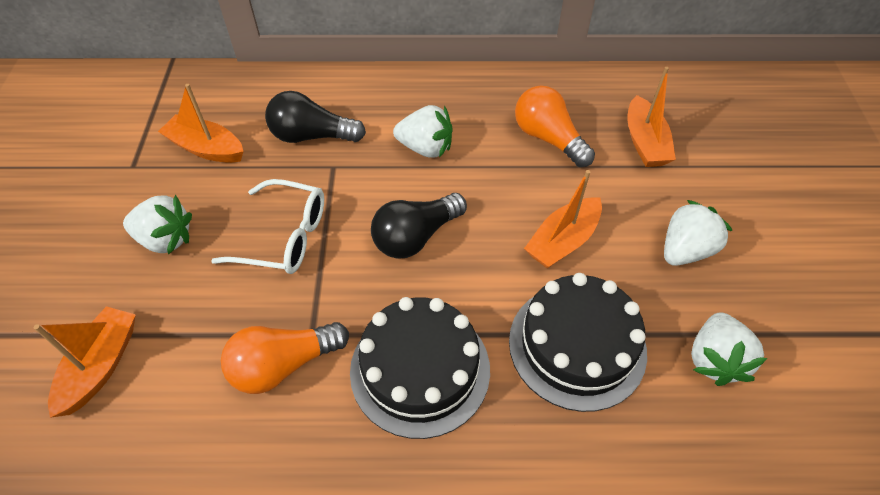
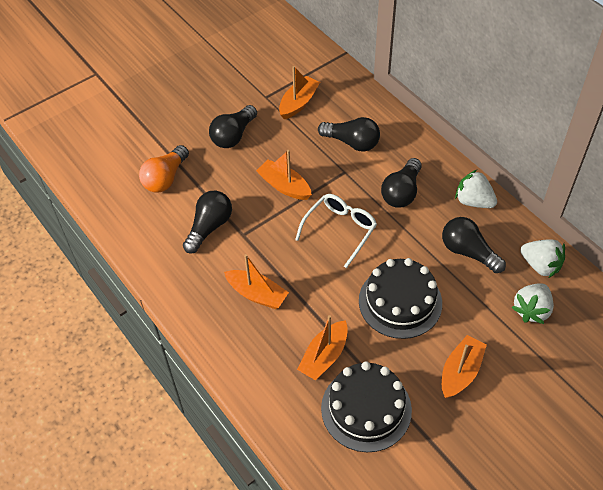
black light bulb: [265,91,366,143] [371,193,467,259] = 2 -> [183,191,232,254] [209,105,257,148] [318,117,380,152] [381,158,422,208] [442,217,506,273] = 5
orange boat: [34,306,136,418] [158,84,244,163] [524,170,602,269] [627,67,676,167] = 4 -> [224,254,289,309] [256,150,312,200] [279,66,320,119] [297,315,348,381] [442,335,487,398] = 5
orange light bulb: [221,322,349,394] [515,86,595,167] = 2 -> [139,145,189,193] = 1
white strawberry: [123,195,192,255] [393,105,453,158] [664,200,733,266] [691,313,767,386] = 4 -> [455,170,497,208] [511,283,554,324] [520,239,565,278] = 3

